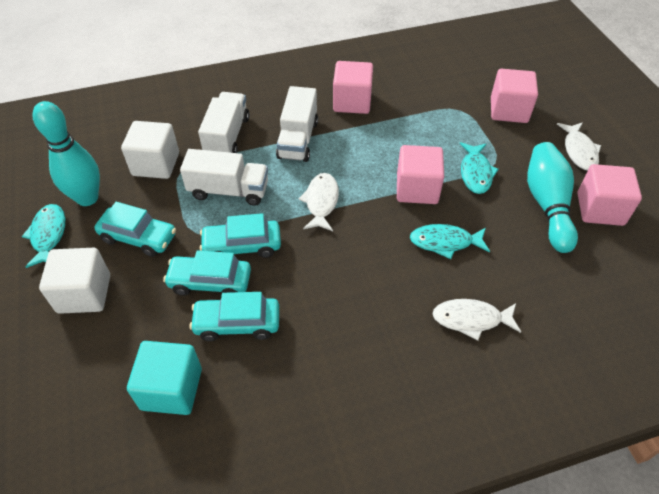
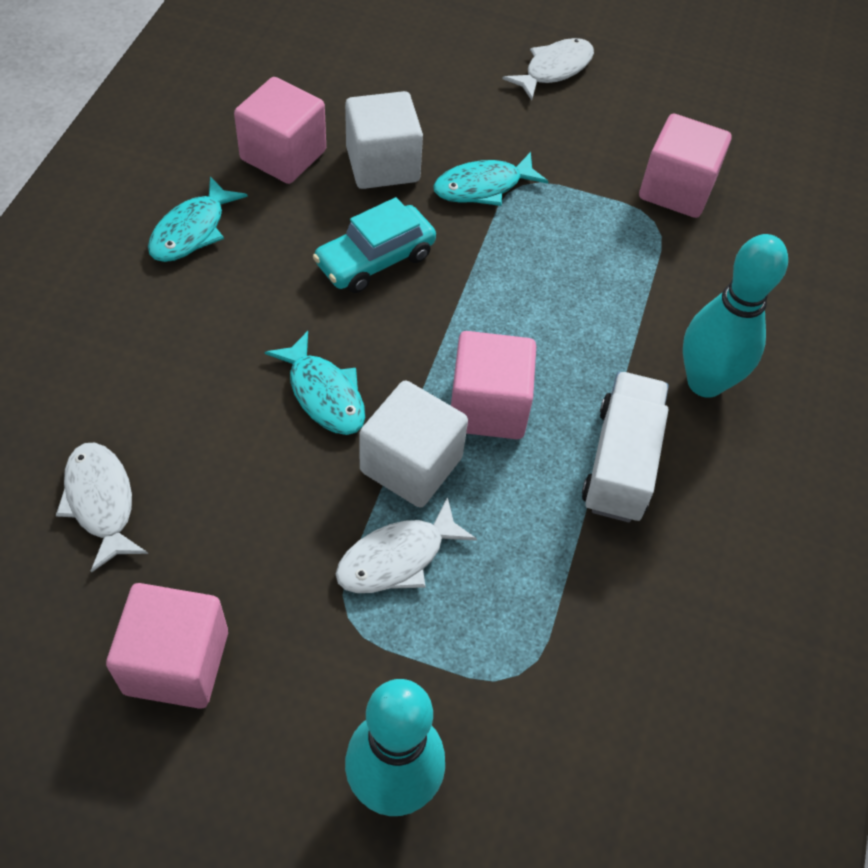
turquoise car: [95,202,176,257] [163,250,251,296] [189,292,279,341] [200,213,281,258] = 4 -> [313,197,436,293] = 1
turquoise cube: [127,341,202,415] = 1 -> none = 0
white truck: [180,149,268,206] [198,92,249,153] [276,86,318,162] = 3 -> [582,371,669,522] = 1

